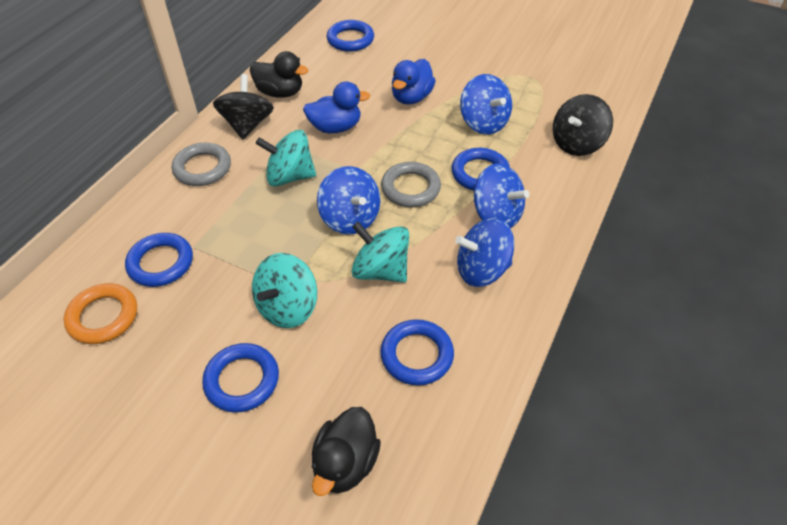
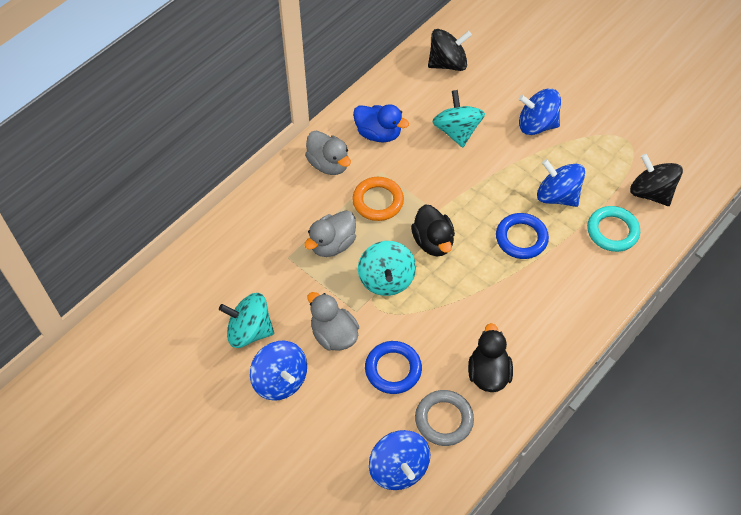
blue duck: [303,82,370,133] [392,59,436,105] = 2 -> [353,104,409,142] = 1
blue ring: [125,233,193,287] [202,343,279,413] [327,20,374,52] [380,319,454,386] [451,148,510,191] = 5 -> [365,341,422,394] [496,213,549,259] = 2
grey duck: none = 0 -> [304,211,356,257] [305,131,351,175] [307,292,359,351] = 3
grey ring: [172,142,231,186] [381,162,441,207] = 2 -> [415,390,474,446] = 1
turquoise ring: none = 0 -> [587,206,640,252] = 1

